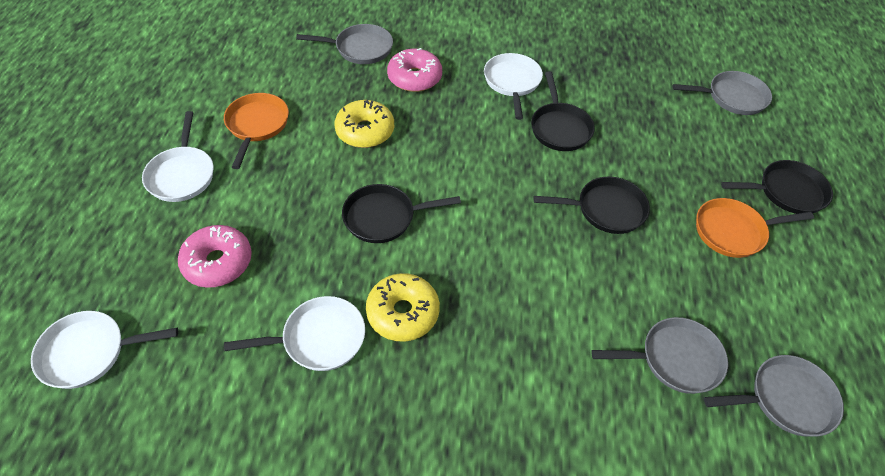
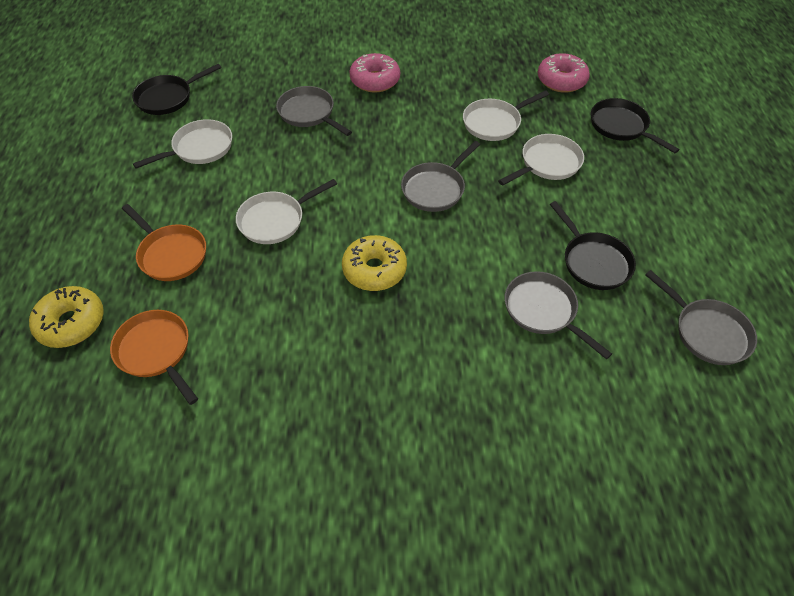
black pan: [342,184,461,243] [531,71,595,151] [533,176,650,234] [721,160,833,214] = 4 -> [132,64,221,115] [550,201,636,290] [591,98,679,153] = 3

